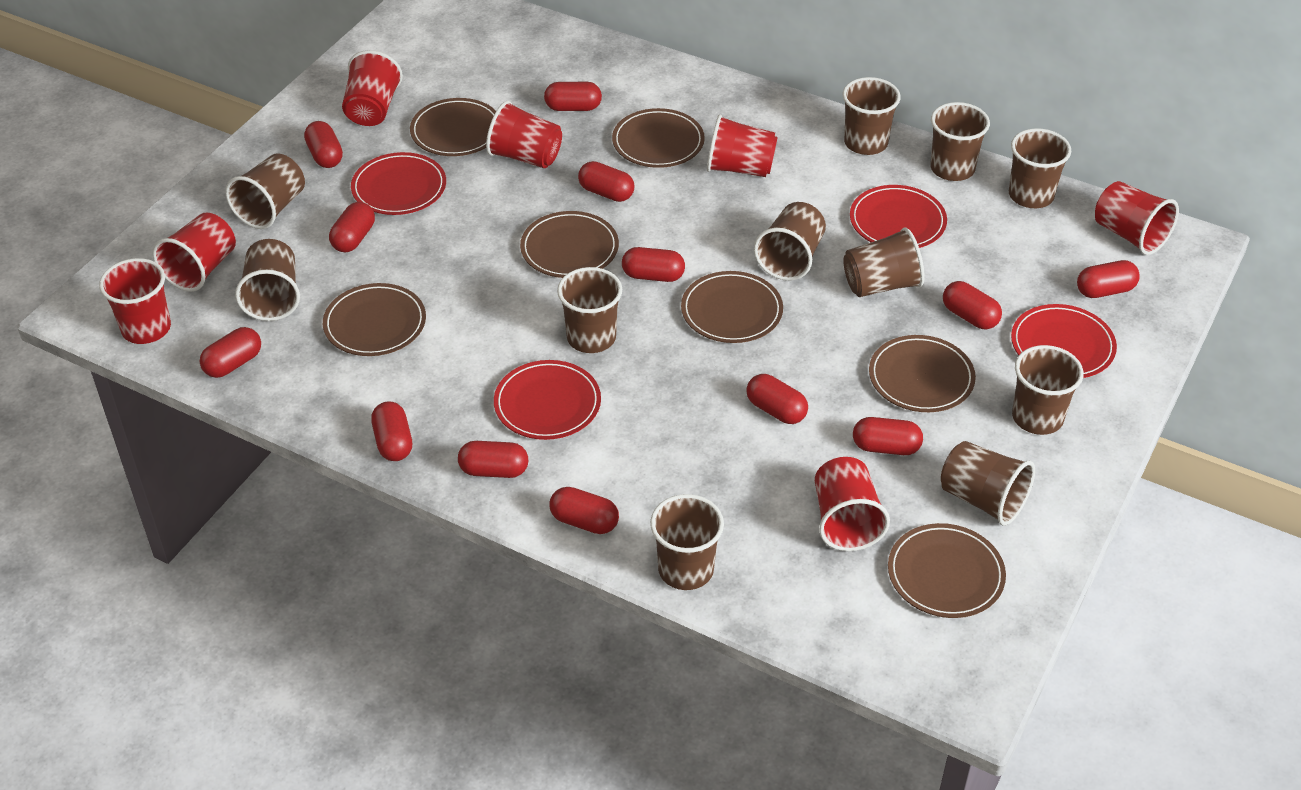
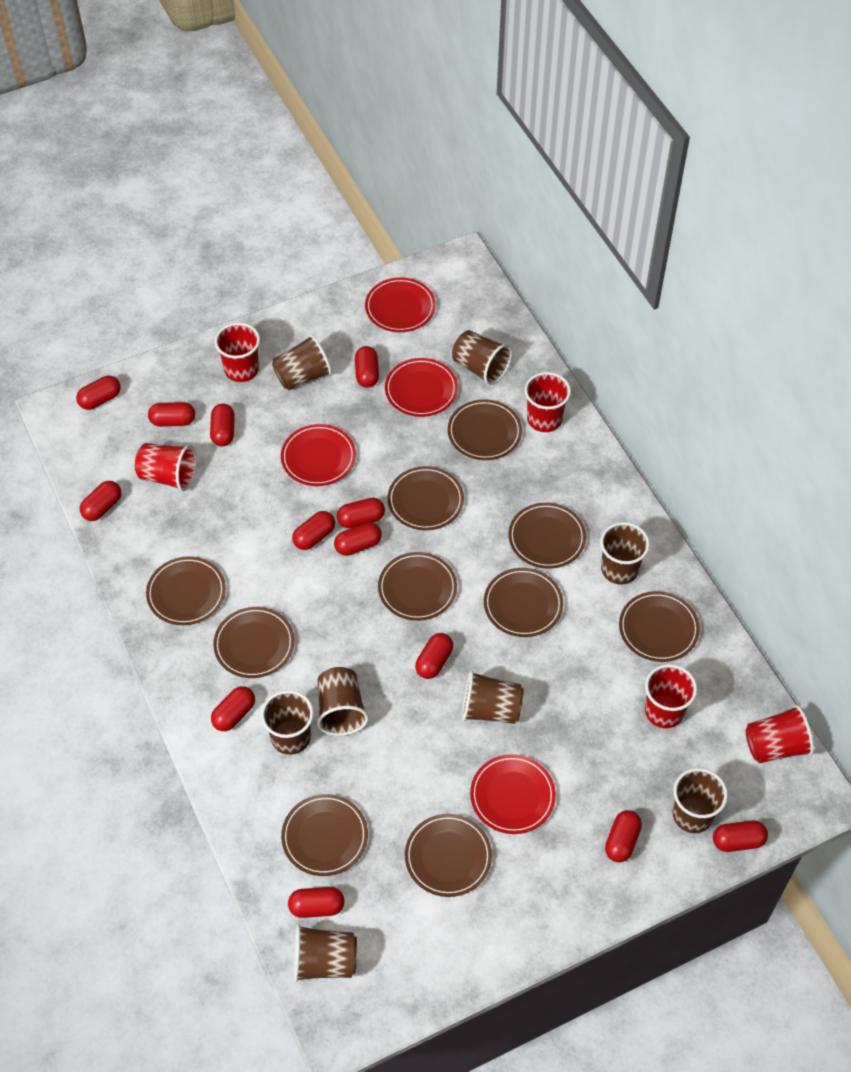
brown cup: [225,153,305,229] [235,239,300,321] [557,267,622,353] [650,494,724,590] [754,202,826,281] [843,77,901,155] [843,228,925,297] [930,102,990,181] [941,441,1035,526] [1009,128,1071,208] [1012,345,1084,435] = 11 -> [261,690,314,755] [272,334,332,390] [294,924,357,982] [317,667,369,736] [452,330,512,385] [462,670,523,724] [600,522,650,585] [673,768,728,833] = 8
brown plate: [323,283,426,356] [410,98,496,156] [520,211,619,278] [612,108,705,168] [681,271,783,343] [869,335,976,412] [888,523,1006,618] = 7 -> [146,556,226,625] [213,607,294,678] [281,794,368,876] [378,552,457,621] [388,466,464,530] [405,814,492,897] [448,399,522,460] [484,568,563,637] [508,503,586,569] [619,591,700,662] = 10
red cup: [99,258,171,344] [153,212,236,292] [342,50,403,126] [486,101,562,168] [707,115,778,177] [815,457,890,551] [1095,181,1179,255] = 7 -> [135,443,197,491] [215,323,260,382] [524,372,571,432] [645,664,697,728] [746,705,814,763] = 5

